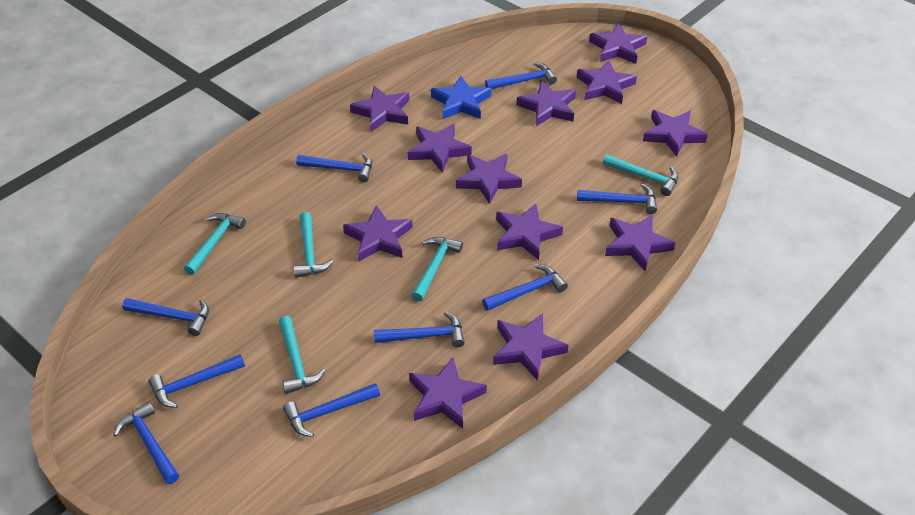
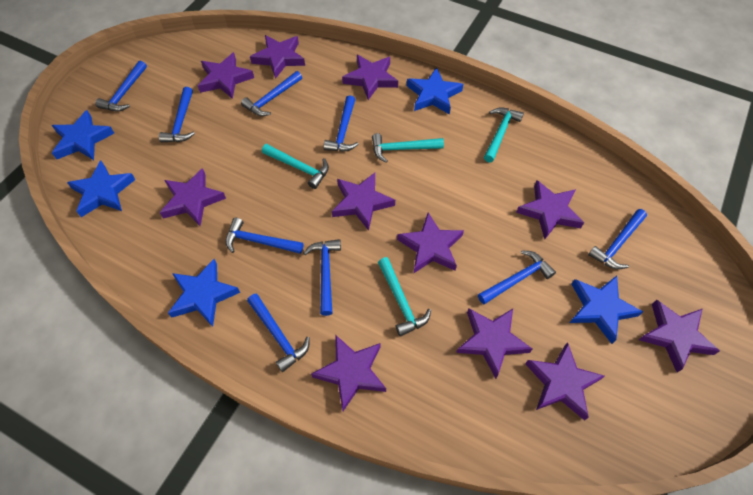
blue star: [431,76,491,119] = 1 -> [52,110,114,160] [67,160,136,217] [168,259,240,327] [407,67,463,115] [570,276,643,344] = 5
purple star: [343,205,413,261] [350,86,409,132] [408,124,472,173] [409,357,487,428] [456,154,522,204] [493,313,568,380] [496,204,563,260] [516,80,576,126] [576,60,637,104] [589,23,647,64] [605,215,676,272] [643,110,708,157] = 12 -> [160,168,226,226] [198,52,254,99] [250,35,305,79] [311,335,386,411] [332,173,395,231] [342,55,398,100] [397,213,464,273] [456,308,532,379] [516,180,584,239] [525,342,605,421] [639,300,720,373] = 11
turquoise hammer: [184,213,246,275] [279,316,325,394] [293,212,333,278] [411,237,463,301] [603,154,678,196] = 5 -> [262,144,329,189] [372,133,444,163] [378,257,431,336] [484,107,524,163] = 4

